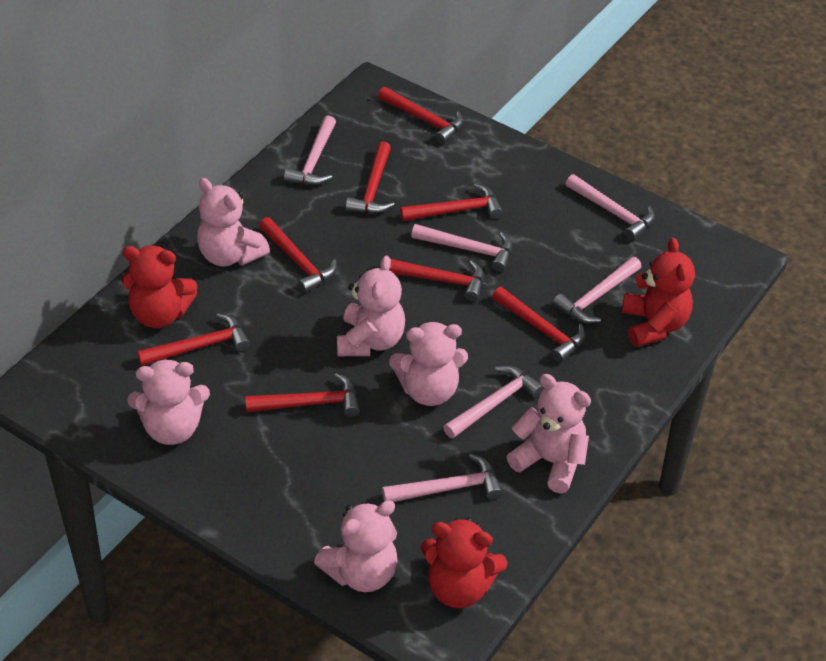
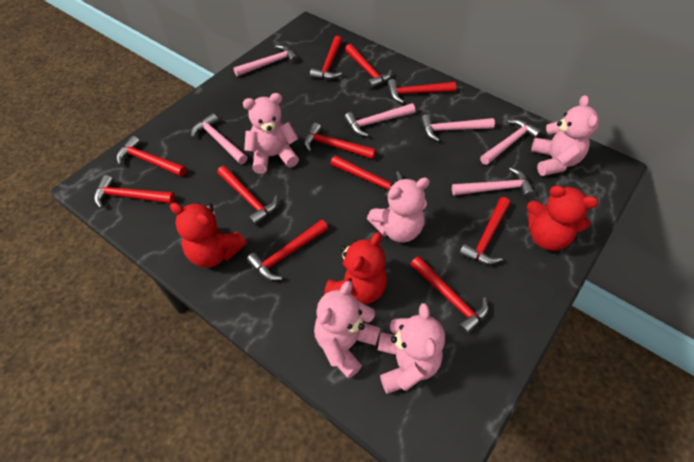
pink teddy bear: [127,359,210,445] [197,178,270,267] [314,500,398,592] [337,256,405,356] [389,322,468,406] [507,374,591,493] = 6 -> [243,93,299,174] [314,281,381,378] [367,178,430,242] [378,303,445,394] [531,95,599,176] = 5
red hammer: [137,313,250,366] [245,373,360,417] [259,217,337,293] [345,141,394,214] [378,87,463,144] [382,258,484,302] [400,183,503,221] [492,287,585,363] = 8 -> [94,175,175,208] [116,136,187,177] [217,166,278,226] [246,220,328,280] [304,123,376,159] [310,36,342,80] [331,155,403,202] [345,44,392,89] [387,79,456,103] [410,256,488,335] [459,197,510,265] = 11

